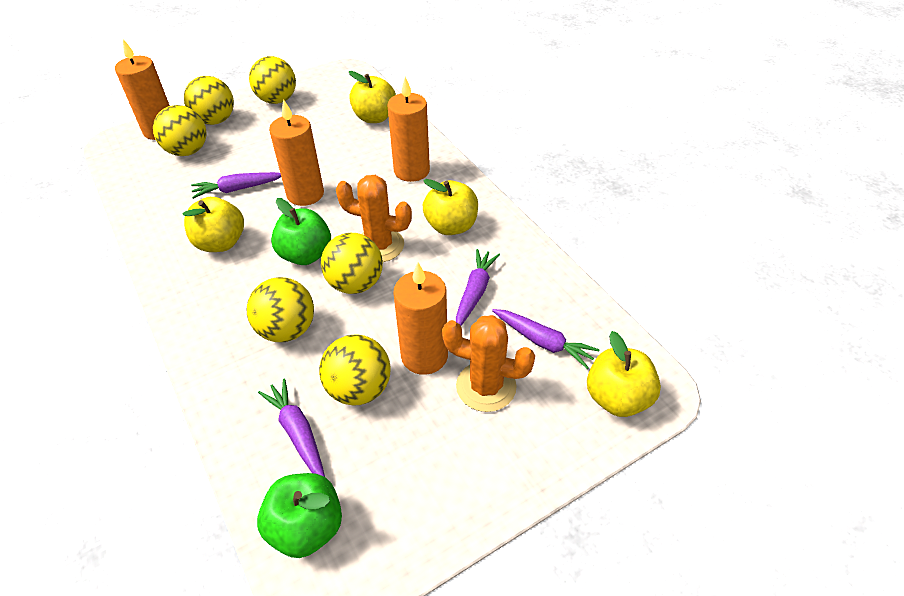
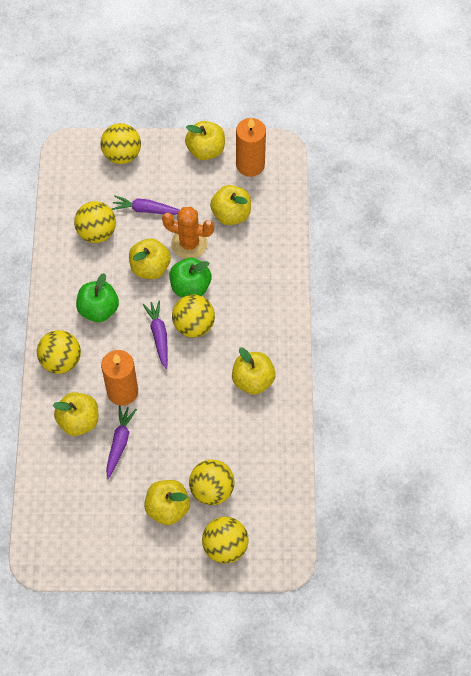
orange cactus: [336,175,412,262] [442,315,535,412] = 2 -> [162,207,214,259] = 1
orange candle: [115,39,170,140] [269,99,324,206] [388,77,430,182] [393,262,448,375] = 4 -> [101,350,138,406] [236,117,266,177] = 2
purple carrot: [191,172,281,199] [258,378,325,477] [456,249,500,325] [492,309,600,369] = 4 -> [106,405,137,479] [112,195,180,215] [143,300,168,369] = 3
yellow apple: [182,197,244,252] [349,71,396,123] [423,179,478,235] [587,331,661,417] = 4 -> [53,392,98,436] [129,238,171,279] [144,480,190,525] [185,121,225,160] [210,185,251,225] [232,348,276,395] = 6

